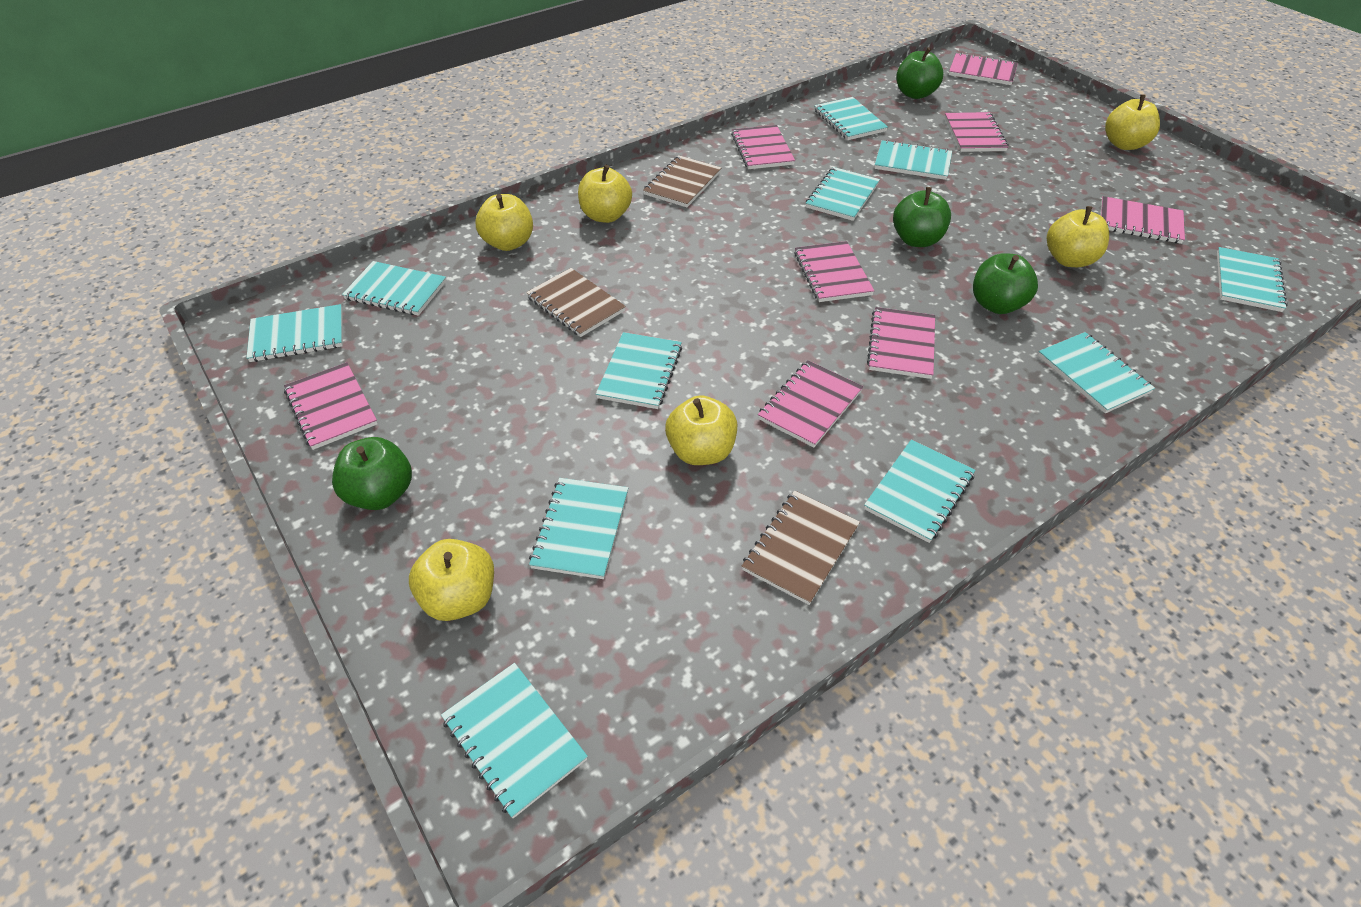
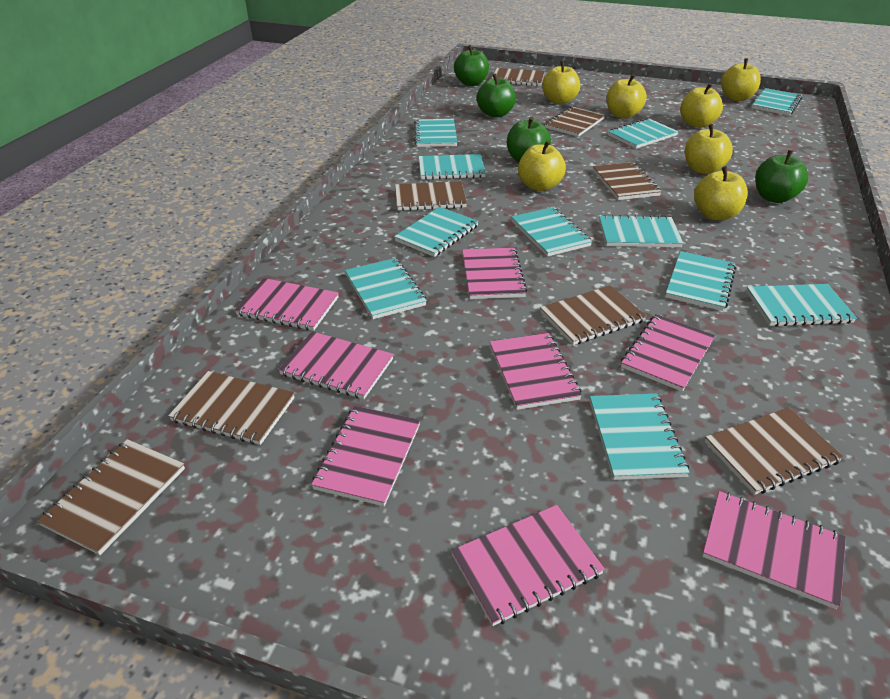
brown notebook: [526,268,626,337] [643,155,721,207] [742,490,860,605] = 3 -> [37,439,185,555] [168,371,295,445] [395,181,467,211] [492,68,545,86] [540,285,647,345] [545,106,605,137] [593,162,662,200] [705,407,844,495] = 8
yellow apple: [409,539,494,621] [476,194,533,251] [578,165,632,223] [665,395,737,465] [1047,206,1109,267] [1105,95,1160,150] = 6 -> [518,141,566,191] [542,61,580,104] [607,75,647,119] [680,83,723,128] [685,124,733,174] [694,166,748,220] [721,58,761,101] = 7

